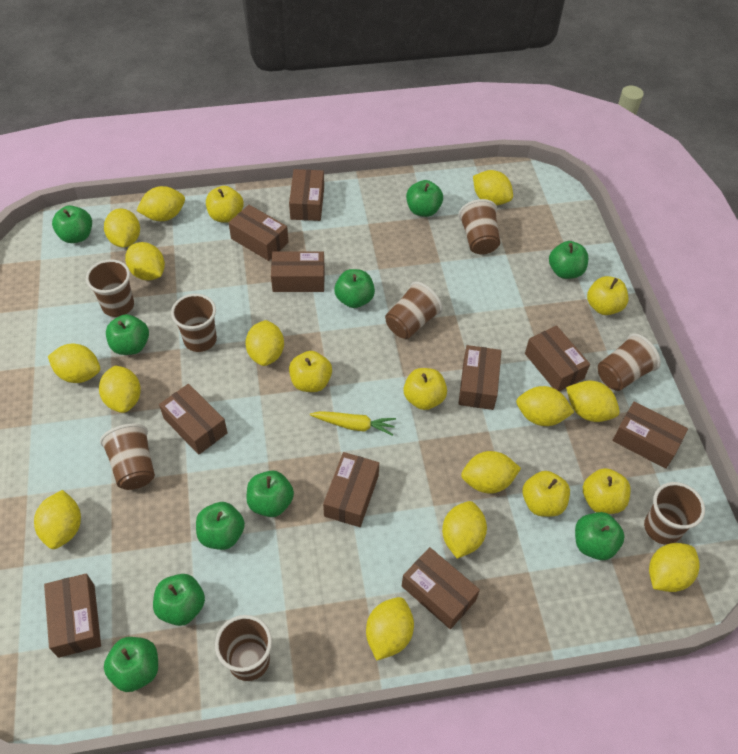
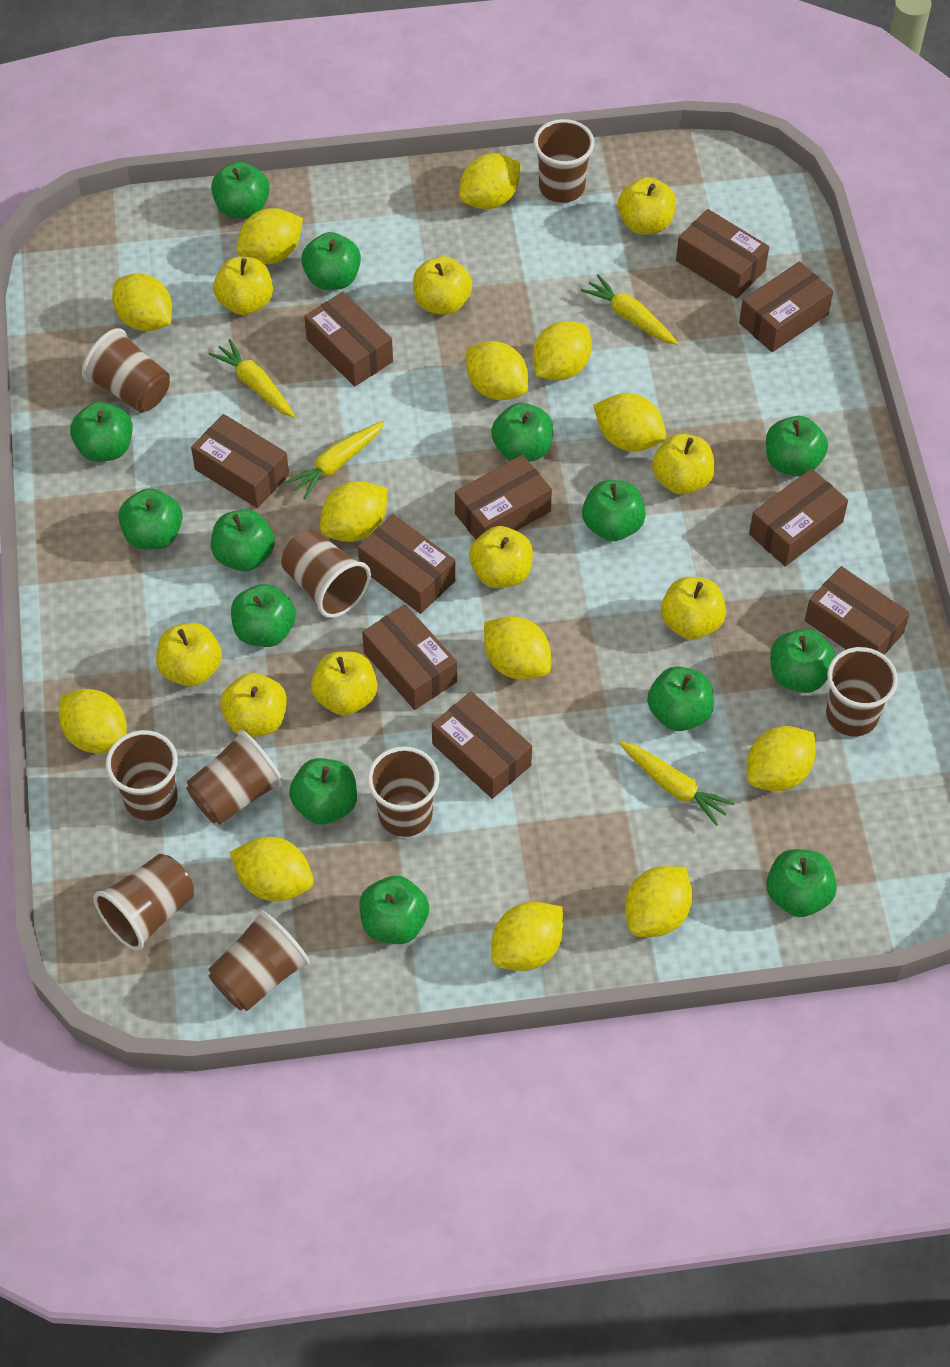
brown cup: [86,259,134,317] [100,424,155,490] [171,294,217,352] [215,615,272,681] [385,281,443,339] [458,199,500,254] [598,333,661,391] [644,482,705,545] = 8 -> [82,328,170,412] [93,854,194,951] [106,730,178,820] [186,730,284,824] [209,910,310,1011] [281,530,371,618] [367,746,440,837] [534,119,594,203] [826,647,898,736] = 9
green apple: [52,205,92,243] [104,637,158,692] [106,314,149,355] [153,574,205,626] [196,502,245,550] [247,471,294,517] [334,269,375,308] [406,180,443,217] [549,241,588,279] [575,512,624,560] = 10 -> [70,402,133,462] [118,488,183,550] [211,162,270,219] [211,509,275,572] [231,584,296,647] [289,758,357,824] [301,232,361,290] [359,876,429,944] [491,403,553,462] [582,480,646,541] [647,666,714,731] [766,416,828,477] [766,849,837,917] [770,629,836,693] = 14
yellow apple: [206,186,244,223] [289,351,332,392] [404,368,447,410] [522,471,570,517] [583,468,631,514] [587,276,629,315] = 6 -> [156,623,222,687] [213,257,273,315] [220,673,287,737] [311,651,378,715] [413,256,472,315] [469,526,533,588] [618,177,676,235] [652,434,715,495] [661,577,726,640] = 9
yellow carrot: [310,411,396,436] = 1 -> [208,339,295,418] [285,421,385,499] [580,275,678,345] [619,741,735,826] = 4
yellow lemon: [34,490,81,549] [48,344,100,383] [99,365,141,413] [104,208,140,248] [125,242,165,280] [136,186,185,221] [245,320,284,366] [366,597,414,660] [442,501,487,559] [461,451,521,494] [473,170,513,205] [516,386,574,426] [566,381,620,422] [649,543,700,592] = 14 -> [59,689,127,753] [112,273,172,331] [230,837,314,901] [236,208,303,264] [320,481,388,542] [459,153,521,209] [466,341,528,400] [484,616,551,680] [491,902,563,971] [533,321,592,381] [593,393,666,451] [625,866,693,937] [747,726,815,791] = 13

